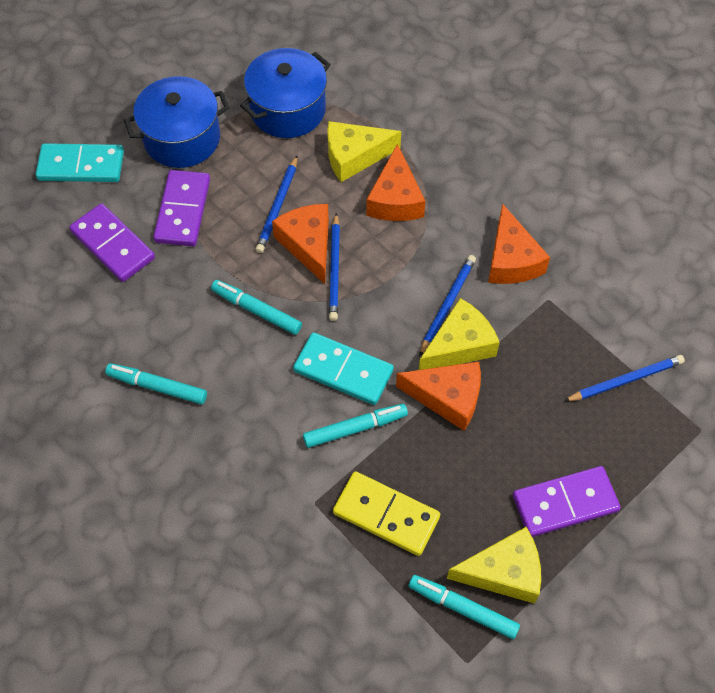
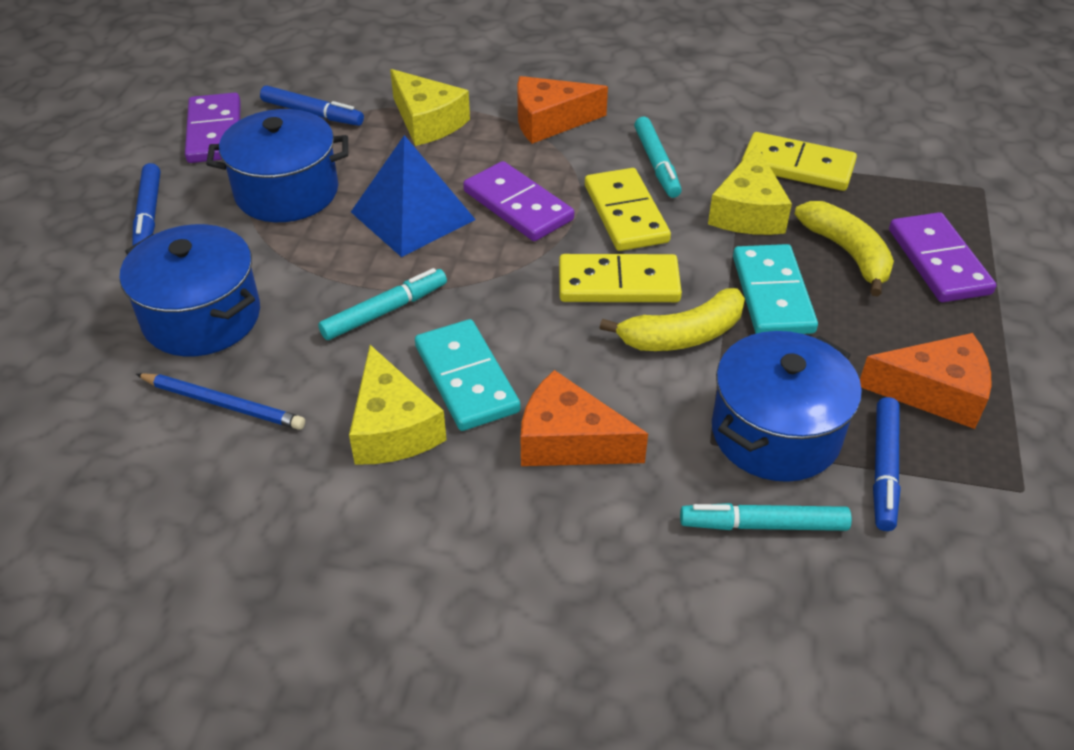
blue marker: none = 0 -> [132,163,160,246] [260,86,364,126] [873,397,901,531] = 3
blue pencil: [255,156,297,253] [329,213,340,321] [419,255,476,357] [564,355,685,401] = 4 -> [136,373,305,430] = 1
blue pot: [124,76,229,168] [240,48,331,138] = 2 -> [120,224,260,357] [206,109,348,222] [712,331,862,482] = 3
blue pyramid: none = 0 -> [351,135,476,257] = 1
orange cheese: [272,204,329,284] [366,144,426,221] [396,362,481,431] [488,203,550,284] = 4 -> [517,76,608,144] [521,370,648,466] [860,333,991,429] = 3
turquoise marker: [105,363,207,404] [211,280,302,335] [303,404,408,448] [409,575,520,639] = 4 -> [318,268,447,340] [634,117,682,198] [680,503,852,531] = 3
yellow banana: none = 0 -> [600,288,745,351] [794,201,894,297] = 2
yellow domino: [333,471,440,556] = 1 -> [559,254,682,302] [585,168,671,251] [741,132,857,191] = 3

